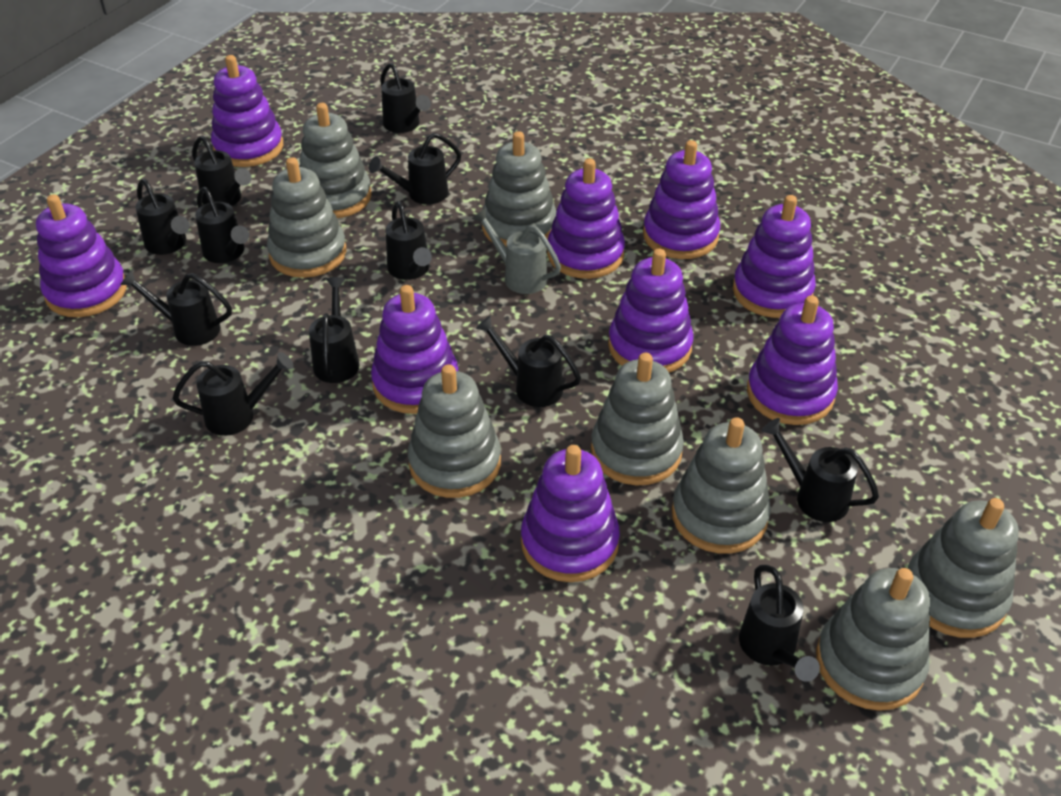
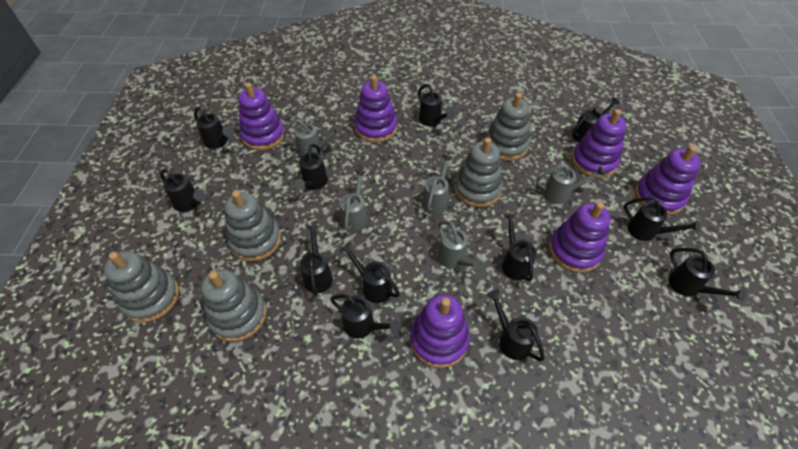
grey stacking toy: [267,157,346,278] [299,103,372,218] [408,364,501,498] [482,131,556,247] [591,353,684,485] [672,417,771,554] [816,568,930,711] [907,498,1019,638] = 8 -> [104,251,179,323] [201,269,267,342] [224,191,281,261] [454,138,503,207] [486,93,530,161] = 5
grey watering can: [472,208,561,294] = 1 -> [283,119,342,157] [340,170,368,232] [422,154,453,215] [438,221,484,273] [536,164,605,204] = 5
purple stacking toy: [36,194,127,317] [211,55,283,167] [371,285,458,414] [521,445,620,582] [547,158,625,279] [608,249,694,373] [643,140,720,259] [733,195,816,318] [747,295,838,425] = 9 -> [239,83,285,150] [355,75,397,143] [410,294,470,368] [549,202,611,273] [572,109,626,178] [635,145,701,215] = 6

